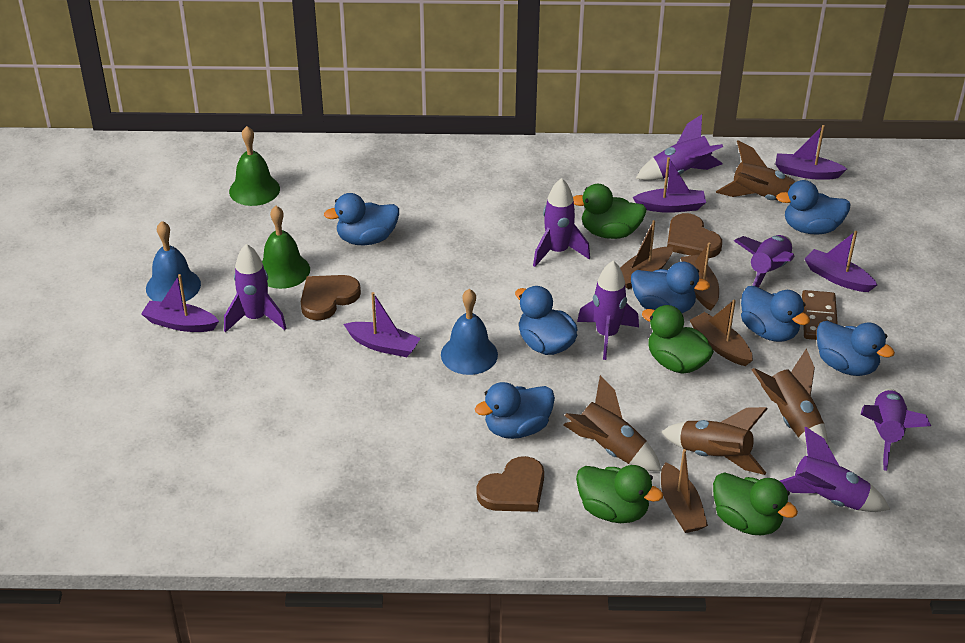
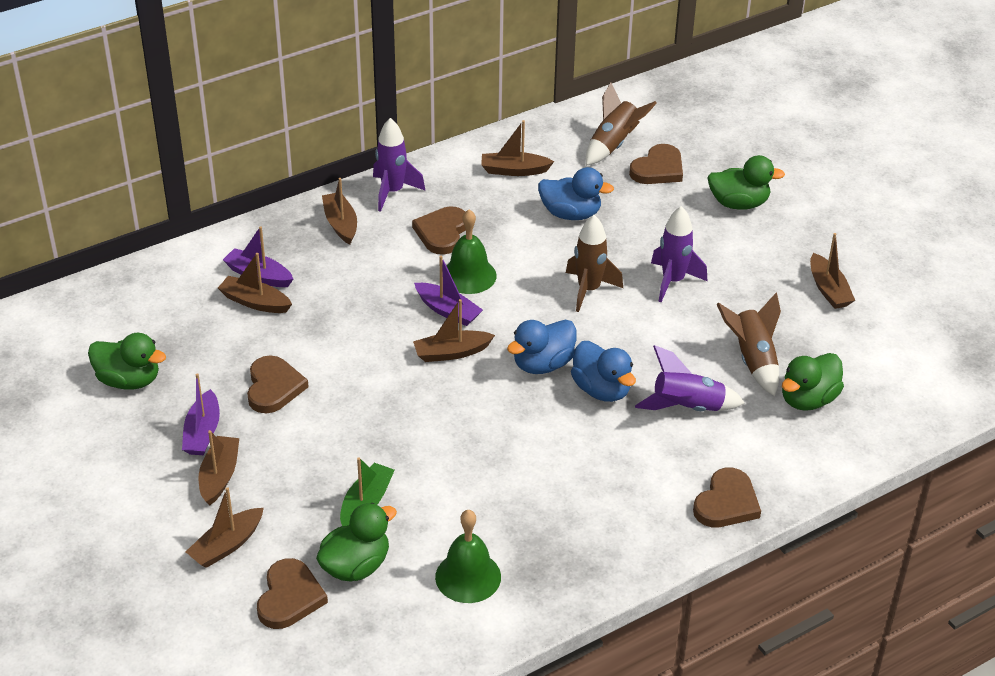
blue bell: [146,221,201,303] [441,289,498,375] = 2 -> none = 0
blue duck: [324,193,399,245] [475,382,555,439] [515,286,577,355] [631,262,710,313] [741,286,810,342] [776,180,851,235] [817,321,895,376] = 7 -> [507,320,577,374] [538,167,614,220] [571,341,636,402] = 3
brown boat: [620,220,673,289] [661,449,708,533] [681,243,719,311] [689,300,753,366] = 4 -> [186,487,264,568] [199,430,239,506] [218,253,292,313] [322,178,357,245] [413,299,495,362] [481,120,554,176] [810,233,855,309] = 7
brown domino: [802,290,838,340] = 1 -> none = 0
brown heart: [301,275,361,320] [477,456,544,512] [667,213,722,258] = 3 -> [247,356,309,413] [257,558,328,629] [412,206,466,255] [629,144,683,184] [693,468,761,527] = 5
brown rocket: [563,375,662,471] [662,407,768,475] [716,140,796,200] [752,348,828,444] = 4 -> [566,215,623,312] [586,82,657,166] [717,293,781,396] = 3
green boat: none = 0 -> [340,457,395,526] = 1
purple boat: [141,274,219,332] [344,292,421,357] [633,157,706,213] [775,125,847,180] [804,231,878,292] = 5 -> [182,373,220,455] [223,227,293,287] [414,256,483,326] = 3
purple rocket: [224,244,287,333] [533,178,590,267] [577,261,639,360] [636,114,723,181] [734,235,795,288] [780,427,890,512] [860,389,931,471] = 7 -> [373,118,426,212] [635,345,745,411] [651,206,708,302] = 3

